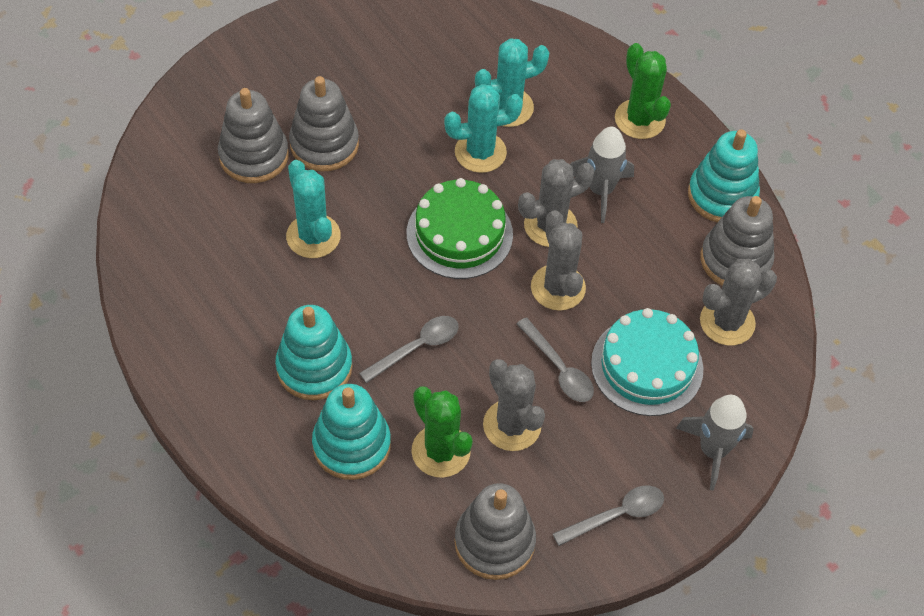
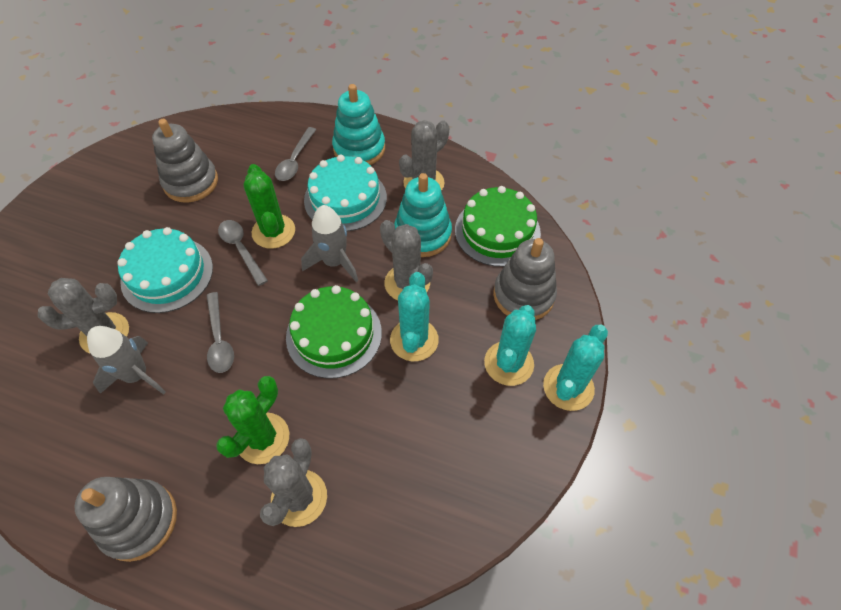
green cake: [407,178,513,279] = 1 -> [286,285,382,379] [455,186,541,267] = 2
grey stacking toy: [218,88,289,183] [289,76,359,172] [454,483,536,580] [700,196,775,286] = 4 -> [75,477,177,562] [152,119,218,202] [493,238,557,320] = 3
turquoise cake: [591,308,703,416] = 1 -> [117,227,213,313] [304,155,387,231] = 2
turquoise stacking toy: [275,305,352,400] [312,384,391,480] [688,129,760,222] = 3 -> [332,84,385,165] [394,173,452,257] = 2

